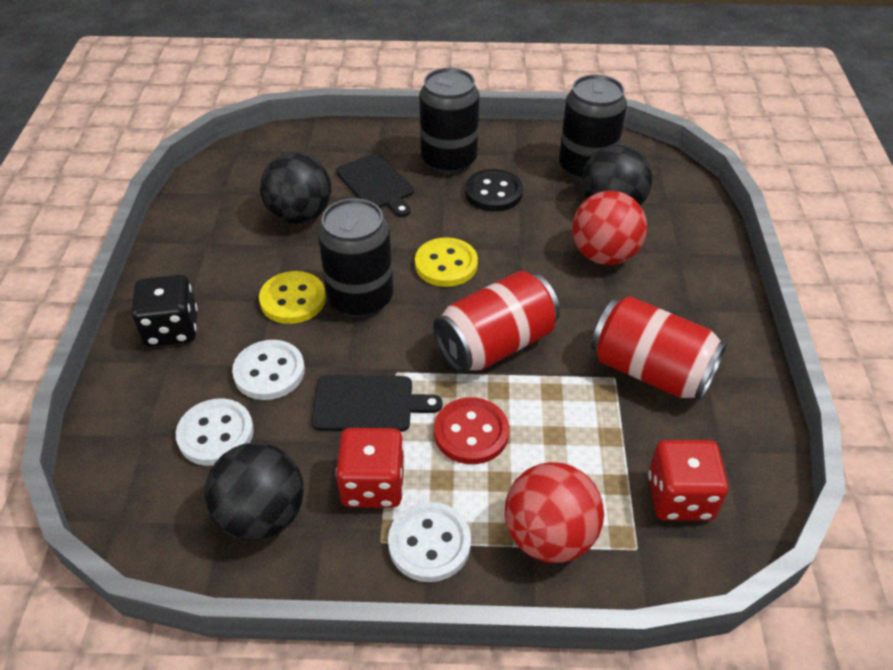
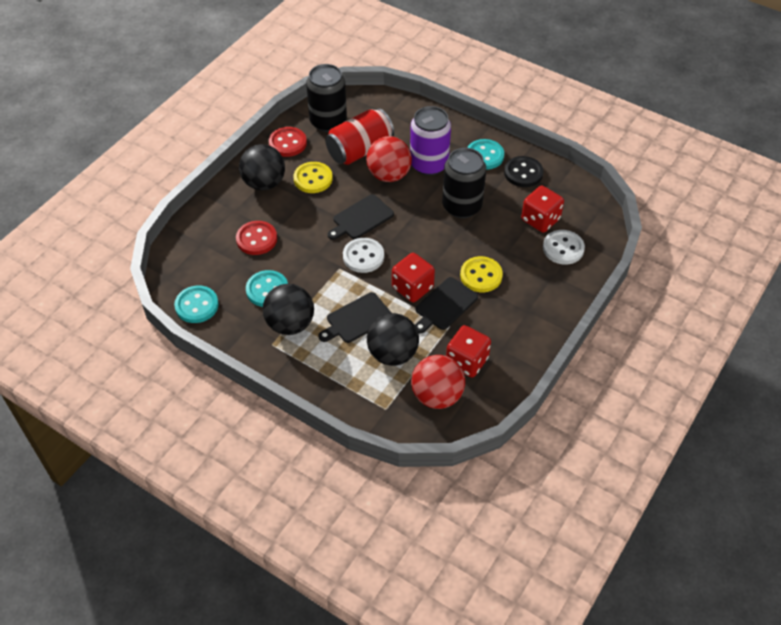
black can: [318,198,394,318] [419,68,479,174] [559,74,627,181] = 3 -> [306,64,347,132] [442,148,486,218] = 2
black cutting board: [311,375,442,432] [336,153,414,217] = 2 -> [319,292,391,343] [327,194,394,240] [415,277,478,334] = 3
black dice: [132,275,198,347] = 1 -> none = 0
purple can: none = 0 -> [410,106,451,176] = 1
red button: [434,397,509,464] = 1 -> [236,221,277,255] [269,127,307,157] = 2
red can: [434,271,560,373] [591,296,727,400] = 2 -> [325,108,394,165] = 1
red dice: [336,428,405,508] [648,440,728,520] = 2 -> [392,253,435,303] [446,325,491,378] [521,185,564,233] = 3
turquoise button: none = 0 -> [174,286,219,323] [246,270,288,307] [467,139,504,170] = 3
white button: [176,399,254,466] [232,340,305,400] [388,502,471,582] = 3 -> [343,238,384,273] [543,230,585,265] = 2

